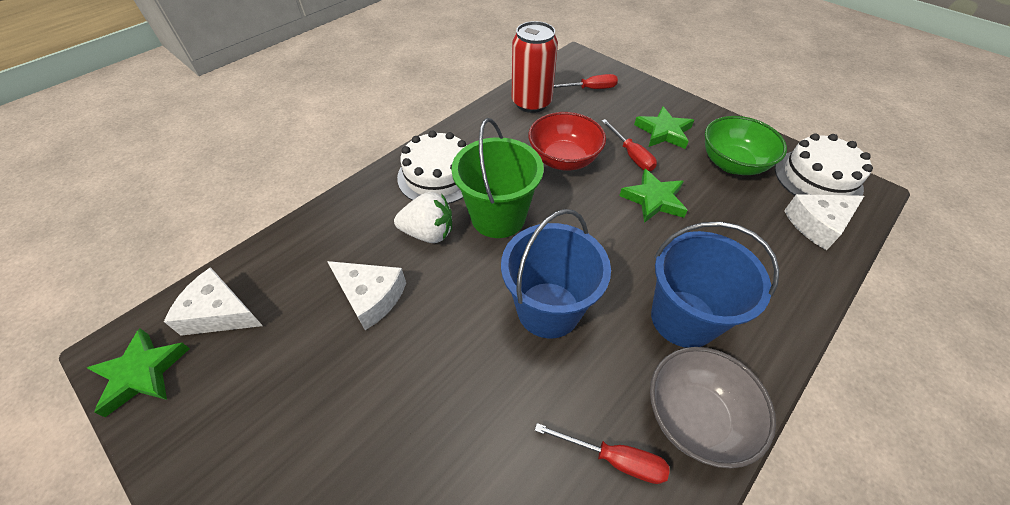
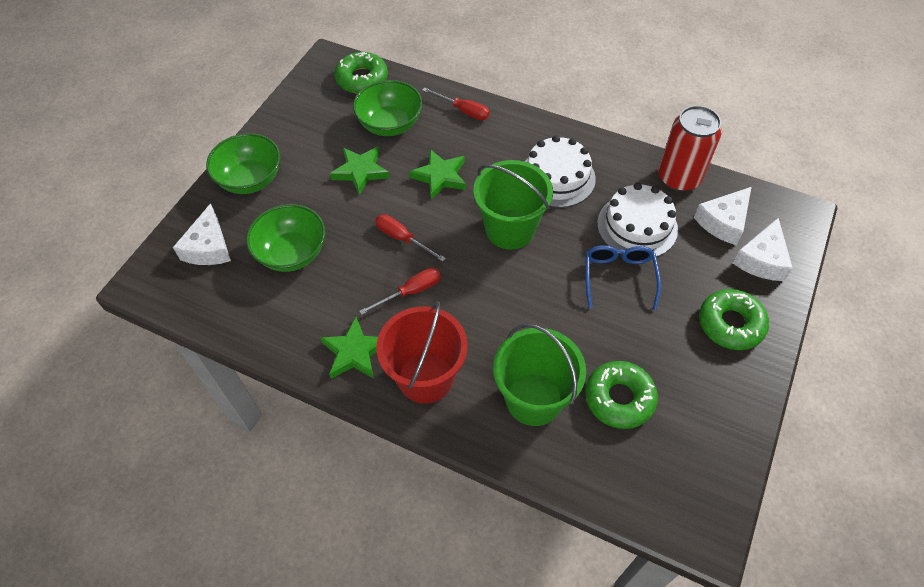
blue bucket: [501,209,611,338] [651,221,779,348] = 2 -> none = 0
blue glasses: none = 0 -> [585,245,661,310] = 1
green bowl: [705,116,787,175] = 1 -> [206,133,280,194] [246,204,325,272] [353,80,423,136] = 3
green bucket: [451,118,544,238] = 1 -> [473,160,553,250] [493,323,586,426] = 2
green donut: none = 0 -> [334,52,388,94] [585,361,658,429] [699,289,769,350] = 3
grey bowl: [650,347,776,468] = 1 -> none = 0
red bowl: [528,112,606,171] = 1 -> none = 0
red bucket: none = 0 -> [377,301,468,404] = 1
white strawberry: [394,192,452,243] = 1 -> none = 0

